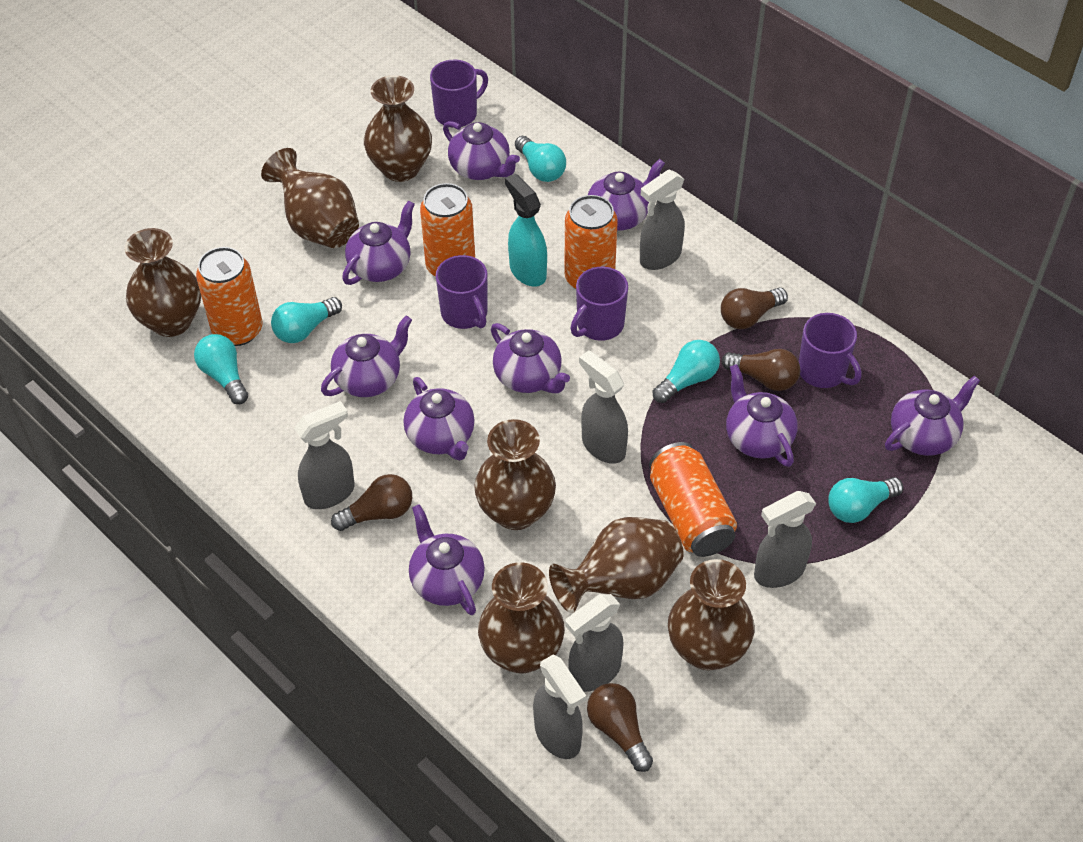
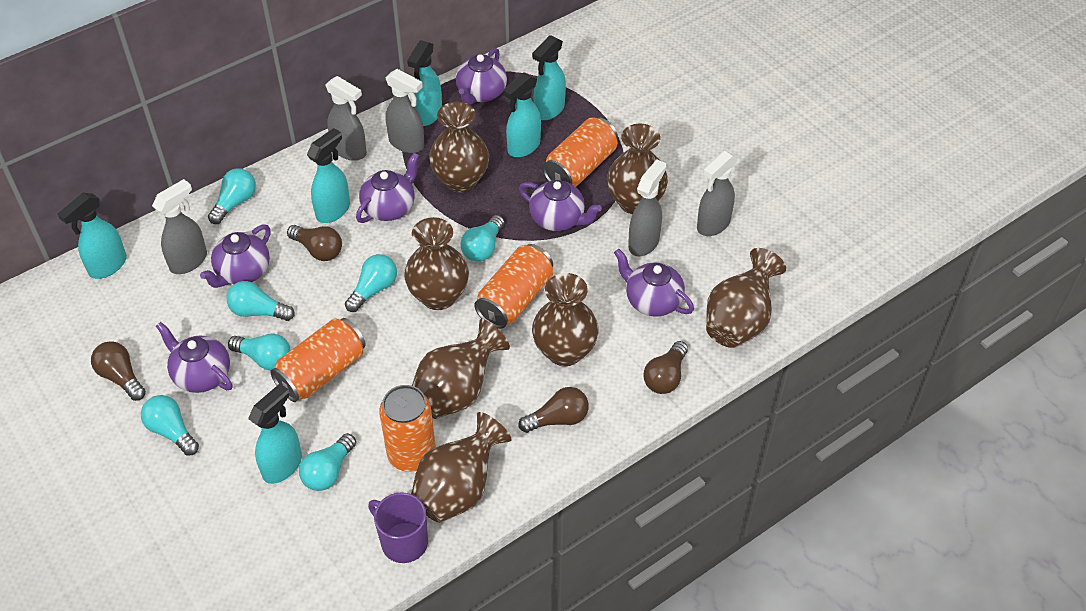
grey spray bottle: [294,401,355,509] [533,654,586,759] [565,594,624,692] [579,351,628,464] [640,170,685,270] [754,491,816,588] = 6 -> [152,179,207,274] [325,76,367,161] [385,69,424,153] [628,159,667,256] [697,151,737,236] = 5
purple mug: [430,60,488,128] [436,255,488,329] [570,267,628,341] [799,313,861,388] = 4 -> [368,492,428,563] = 1
purple teapot: [321,316,412,397] [342,200,415,285] [404,377,475,460] [409,504,485,615] [443,121,520,180] [491,323,570,393] [588,159,665,231] [726,364,798,467] [885,375,980,456] = 9 -> [156,322,232,393] [200,224,271,288] [356,153,419,223] [456,48,507,105] [519,180,602,231] [614,249,694,317] = 6
turquoise light bulb: [194,334,248,404] [271,297,342,343] [515,136,566,182] [653,340,720,403] [828,477,903,523] = 5 -> [141,395,199,456] [208,168,256,224] [227,281,295,321] [228,333,291,371] [299,433,356,491] [345,254,397,312] [460,215,505,262] = 7
turquoise spray bottle: [505,174,547,287] = 1 -> [58,193,127,279] [248,384,302,484] [307,128,350,223] [407,40,442,126] [503,72,541,157] [532,35,566,120] = 6

